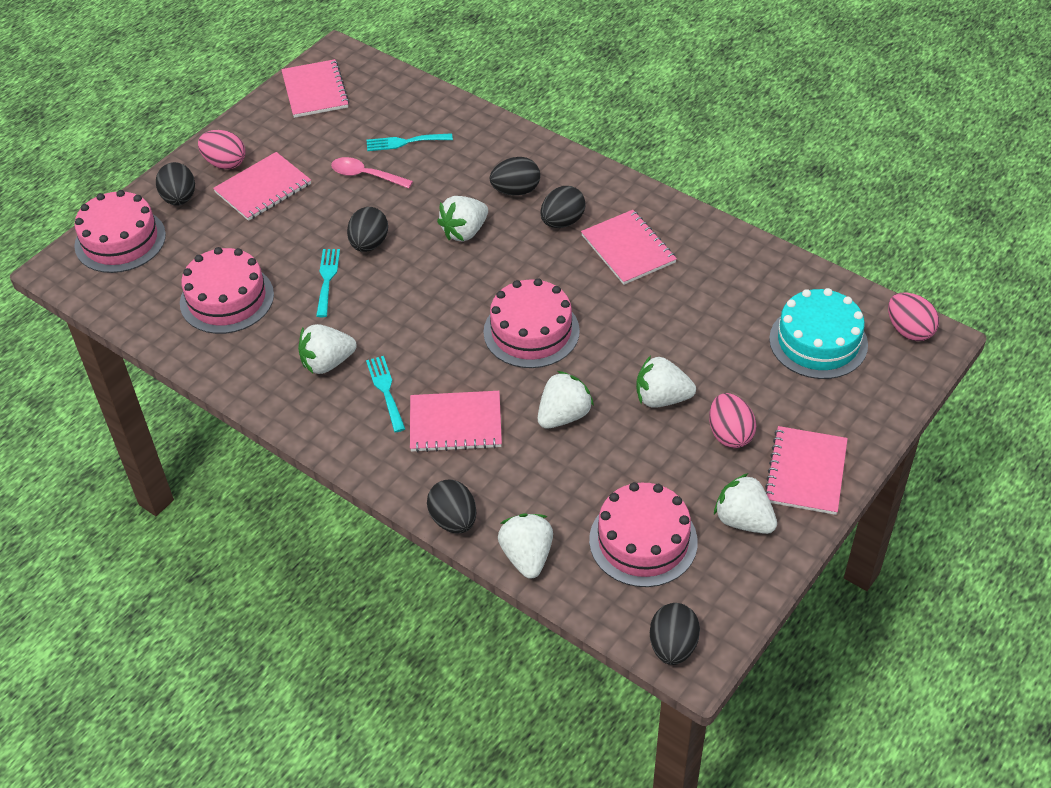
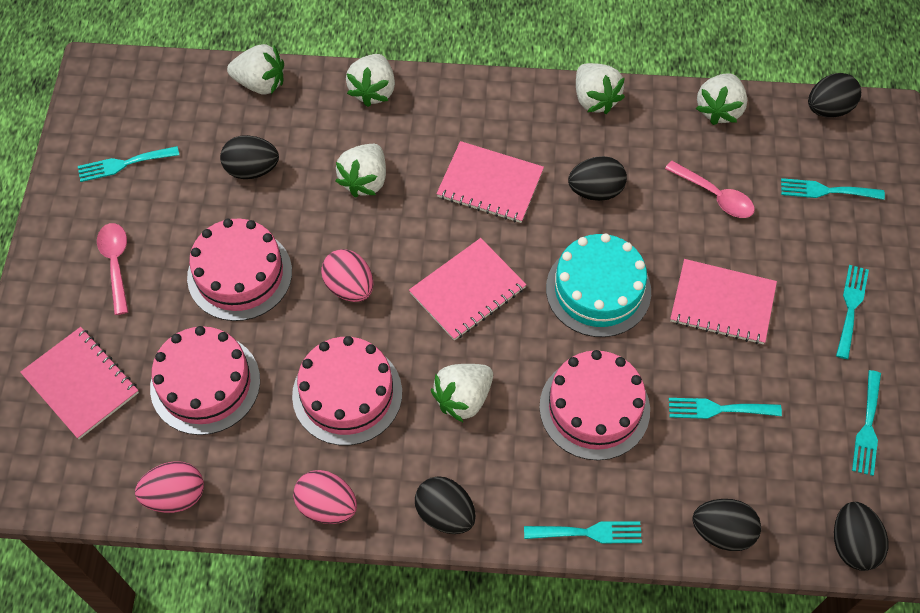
pink notebook: [213,152,311,221] [281,59,350,118] [410,391,502,452] [581,210,677,285] [765,426,848,515] = 5 -> [20,327,139,439] [409,238,527,341] [436,141,544,223] [670,259,777,344] = 4
pink spoon: [331,157,413,189] = 1 -> [97,223,128,315] [665,160,755,218] = 2
turquoise fork: [316,249,340,317] [366,356,405,432] [367,133,453,151] = 3 -> [78,146,179,182] [524,521,642,544] [669,398,782,419] [781,178,885,200] [836,265,869,359] [852,370,881,476] = 6

